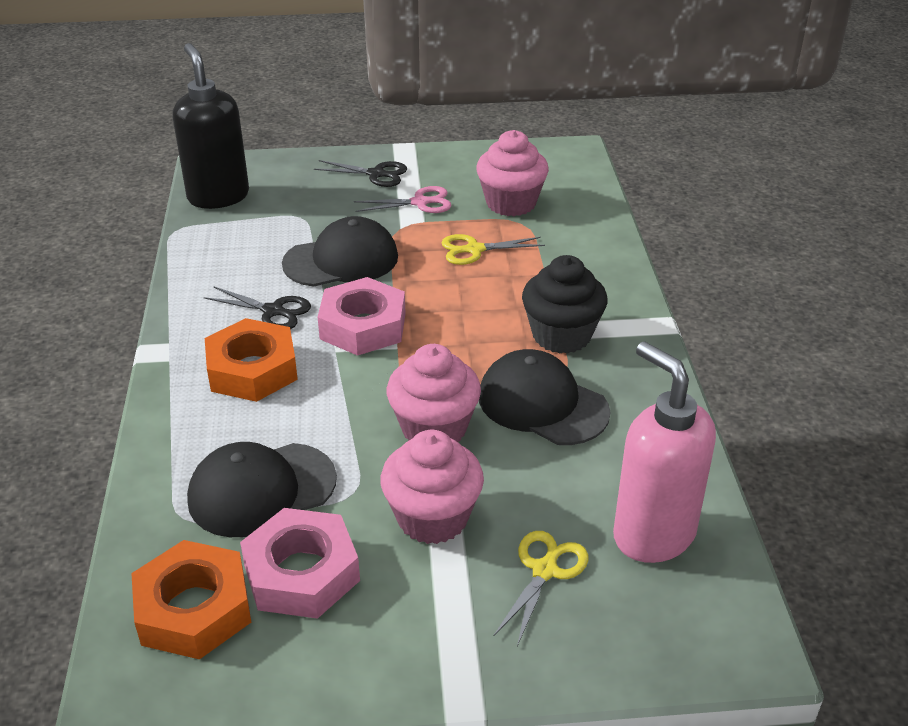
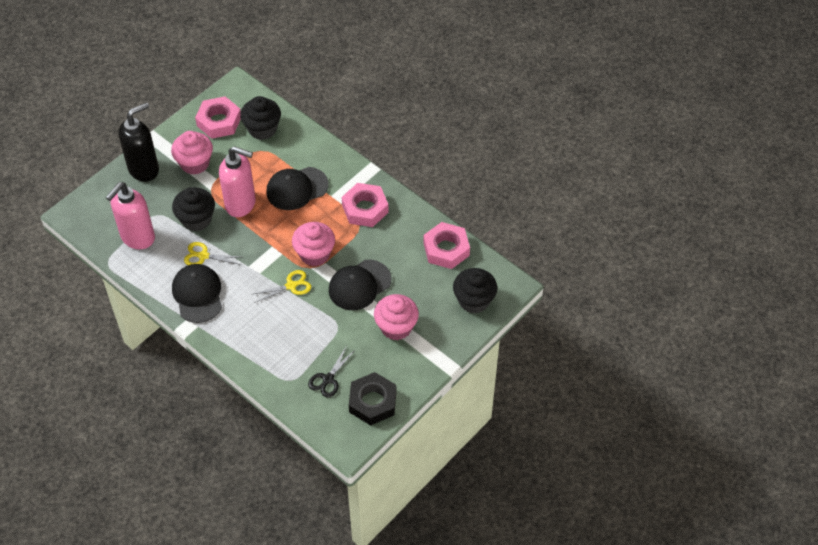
black cupcake: [522,255,607,354] = 1 -> [172,187,215,231] [240,96,281,140] [453,268,497,314] = 3
black nut: none = 0 -> [349,372,396,426] = 1
black scissors: [204,286,311,329] [314,160,407,187] = 2 -> [308,347,355,398] = 1
orange nut: [131,540,251,659] [205,318,298,402] = 2 -> none = 0
pink nut: [240,508,360,619] [318,277,406,356] = 2 -> [195,96,241,139] [342,183,389,227] [423,222,470,269] = 3
pink scissors: [354,186,452,213] = 1 -> none = 0
pink soap dispenser: [613,342,716,563] = 1 -> [106,182,155,249] [219,146,256,217] = 2

